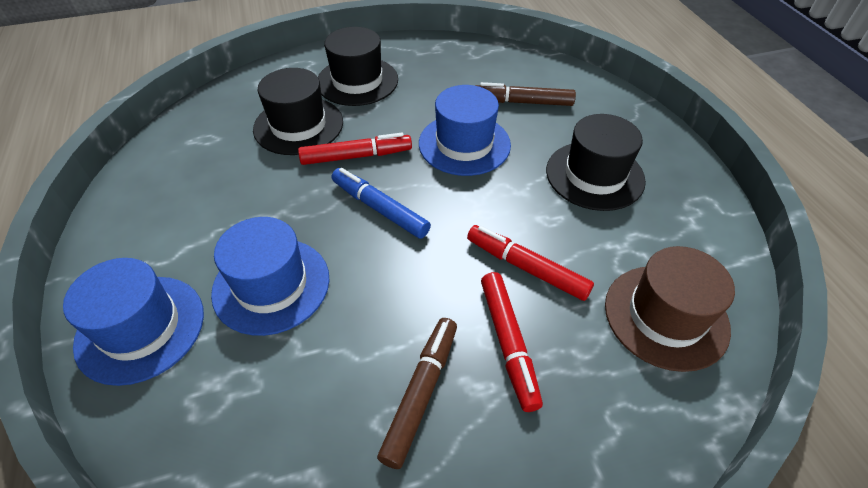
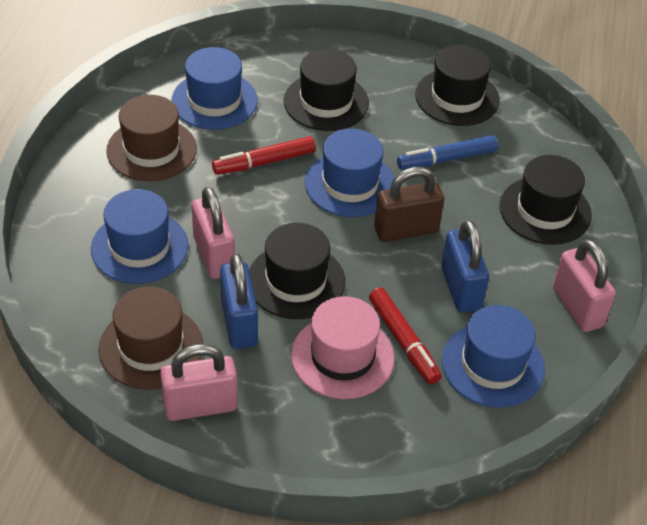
black hat: [253,68,343,155] [318,27,398,106] [546,114,646,211] = 3 -> [249,223,345,319] [284,49,369,131] [415,45,500,126] [499,155,592,245] = 4
blue hat: [63,258,204,386] [211,217,329,336] [419,85,511,176] = 3 -> [91,189,188,284] [172,47,258,130] [305,129,394,217] [442,305,545,408] = 4
blue padlock: none = 0 -> [220,253,258,349] [441,220,489,313] = 2
brown hat: [605,246,735,372] = 1 -> [99,287,203,389] [106,95,197,181] = 2
brown marker: [377,318,457,469] [475,82,576,106] = 2 -> none = 0
brown padlock: none = 0 -> [374,167,444,242] = 1
pink hat: none = 0 -> [291,296,395,399] = 1
pink padlock: none = 0 -> [160,344,238,421] [192,187,235,279] [553,239,616,332] = 3
red marker: [298,133,412,165] [467,225,594,301] [481,272,543,412] = 3 -> [212,136,316,175] [369,288,442,384] = 2

